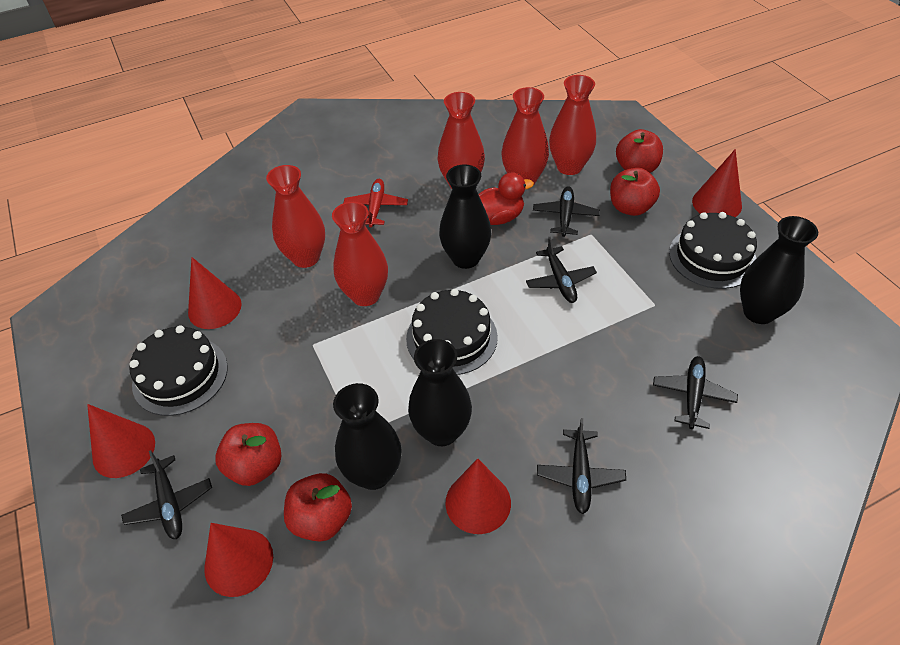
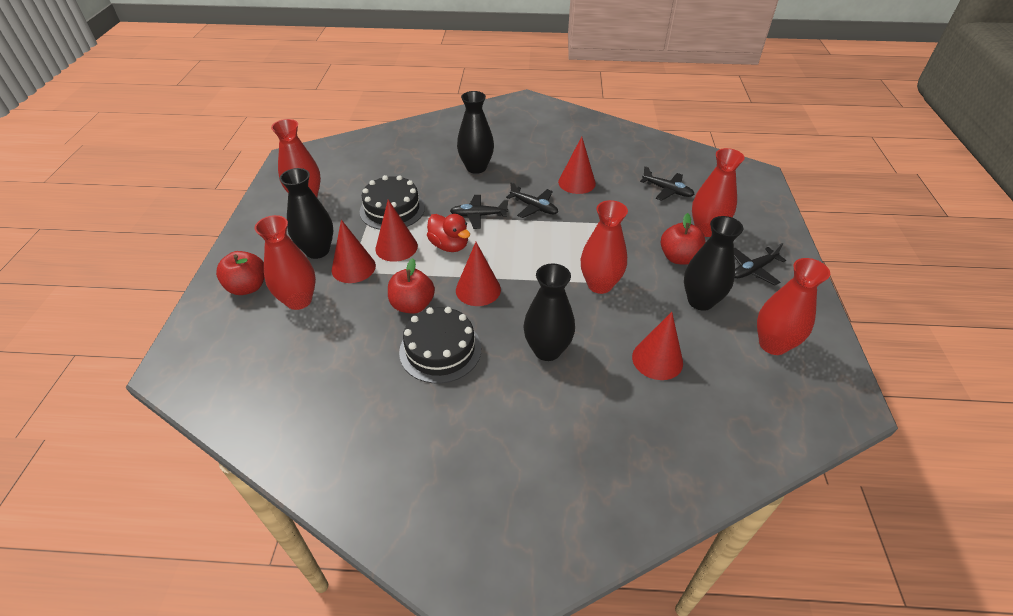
black cake: [129,325,228,416] [406,289,498,375] [669,212,757,289] = 3 -> [360,175,425,230] [399,307,481,383] = 2
black plane: [121,450,212,539] [526,237,597,303] [533,186,600,237] [537,418,626,514] [653,356,738,429] = 5 -> [450,195,508,229] [506,182,558,218] [640,166,695,201] [734,243,786,285] = 4
red apple: [215,423,281,486] [284,473,352,542] [610,168,660,216] [616,129,663,173] = 4 -> [216,251,265,295] [388,258,435,314] [661,213,706,265] = 3
red plane: [343,179,408,228] = 1 -> none = 0

